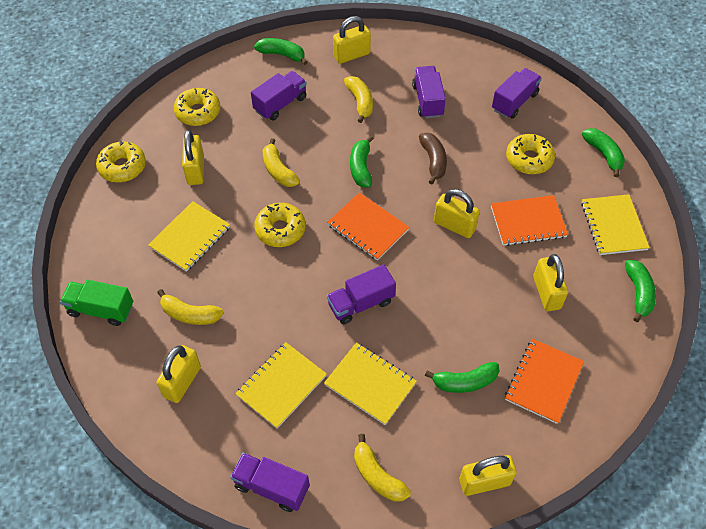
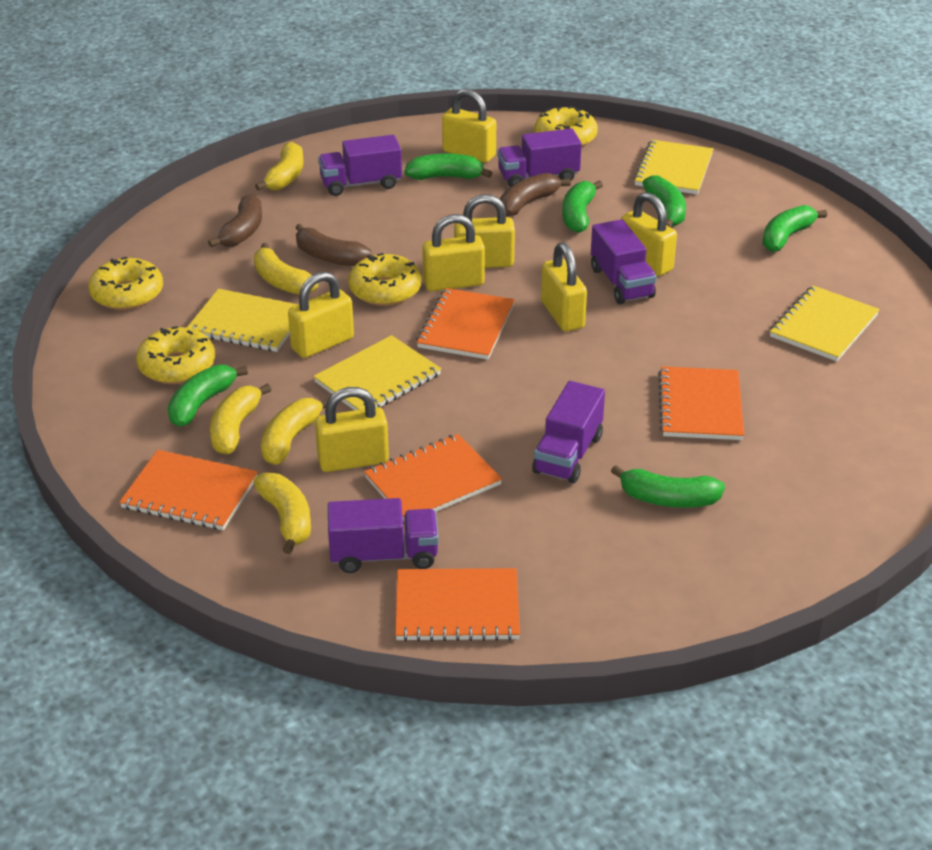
brown banana: [419,133,447,184] = 1 -> [208,194,262,247] [295,224,372,266] [500,173,571,216] = 3
green banana: [254,38,307,65] [350,136,373,187] [425,362,499,393] [582,128,625,177] [625,260,656,322] = 5 -> [168,365,248,427] [405,153,492,180] [562,181,603,233] [611,465,725,508] [643,175,686,227] [762,205,827,252] = 6
green truck: [60,280,133,326] = 1 -> none = 0
orange notebook: [327,192,410,260] [491,195,568,246] [505,339,584,424] = 3 -> [119,450,258,530] [364,434,502,522] [395,568,520,642] [416,288,515,360] [658,366,744,440] = 5
yellow banana: [157,289,223,325] [263,138,300,187] [344,76,373,123] [354,434,411,502] = 4 -> [210,383,272,455] [253,473,311,554] [254,243,318,295] [255,142,304,191] [261,398,329,465] = 5
yellow padlock: [156,345,201,403] [182,130,204,185] [333,16,371,64] [434,189,480,238] [459,455,517,496] [533,254,568,311] = 6 -> [288,271,354,358] [315,387,389,472] [422,214,485,291] [442,89,496,163] [454,194,515,268] [541,242,587,332] [621,192,677,276] = 7

